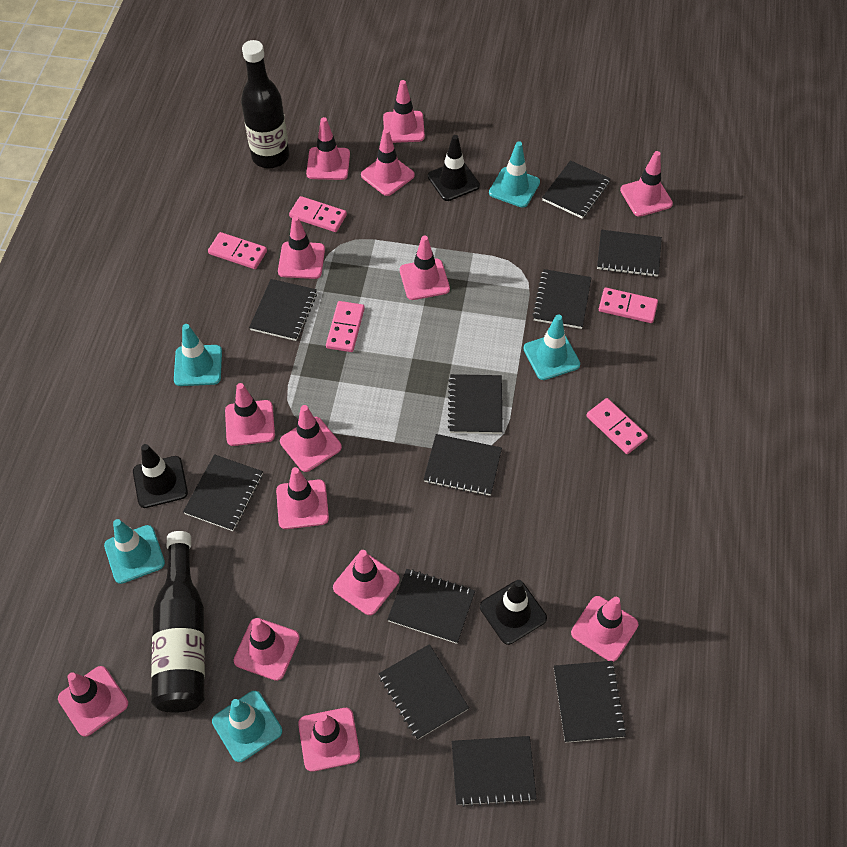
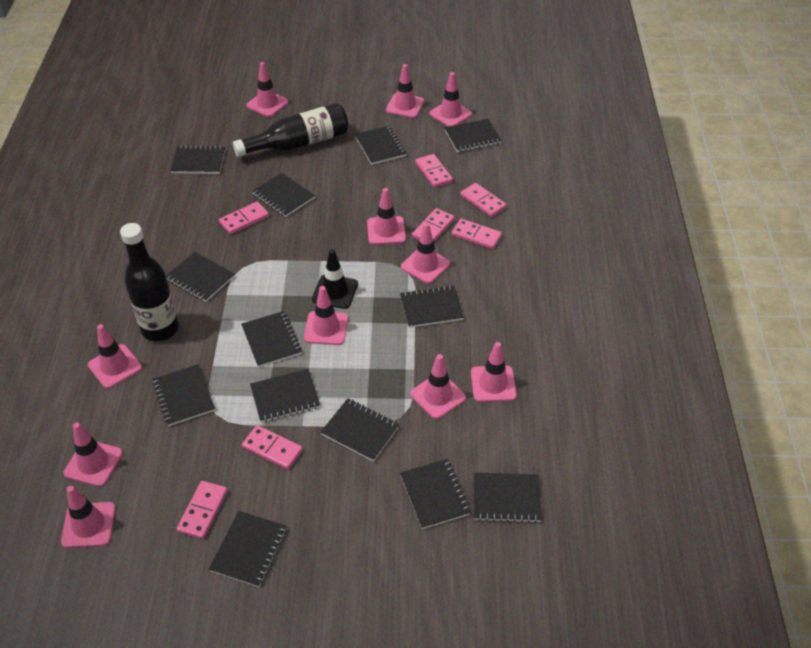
black notebook: [183,454,263,531] [249,279,317,341] [379,644,469,740] [387,569,475,644] [424,434,502,496] [448,374,503,434] [452,736,537,807] [532,269,592,329] [542,160,611,219] [554,661,627,743] [597,230,662,277] = 11 -> [153,364,215,426] [166,252,235,302] [171,145,225,174] [209,511,287,587] [241,311,302,367] [250,369,320,423] [252,173,315,217] [321,398,400,462] [355,126,407,165] [400,285,464,328] [400,459,471,529] [445,119,502,152] [474,473,542,523] = 13
black traffic cone: [133,444,188,508] [428,135,480,201] [480,580,547,645] = 3 -> [312,249,358,309] = 1
pink domino: [208,232,267,269] [289,196,347,232] [326,301,365,352] [586,398,648,454] [599,288,658,323] = 5 -> [177,481,228,539] [219,202,269,234] [242,425,303,470] [412,208,454,241] [415,154,453,188] [451,219,502,249] [460,183,506,217] = 7
pink traffic cone: [58,666,128,737] [225,383,275,446] [234,618,300,681] [276,467,329,529] [278,216,325,279] [280,405,342,472] [298,708,360,772] [306,117,350,180] [333,550,399,615] [361,129,415,196] [383,80,425,143] [400,235,450,300] [571,596,638,662] [620,151,673,217] = 14 -> [61,486,115,548] [64,422,123,487] [88,324,142,388] [246,62,289,117] [304,286,348,345] [367,188,406,245] [386,64,424,118] [401,223,450,284] [410,354,466,419] [429,72,472,127] [471,342,517,402] = 11
turquoise traffic cone: [104,519,165,584] [174,324,222,386] [212,691,282,762] [489,141,540,208] [523,314,580,380] = 5 -> none = 0

